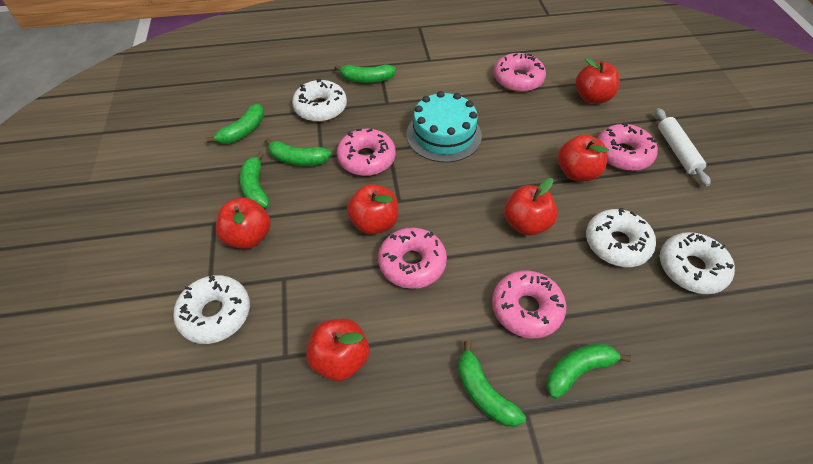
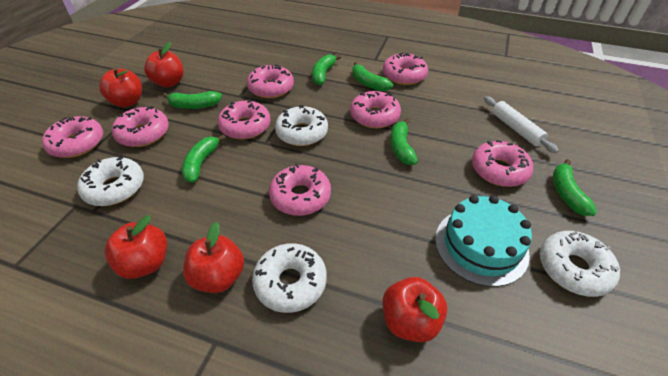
pink donut: [337,128,396,176] [378,227,447,289] [492,270,566,338] [494,53,546,92] [598,123,658,171] = 5 -> [42,116,103,158] [112,106,169,147] [217,99,271,140] [247,65,294,98] [269,163,331,216] [350,91,401,128] [383,52,428,85] [472,140,533,187] = 8
red apple: [216,198,271,249] [306,319,369,381] [347,184,398,235] [504,178,558,236] [558,135,609,181] [575,58,620,104] = 6 -> [99,68,142,107] [104,215,167,279] [144,42,184,87] [183,222,244,293] [383,277,447,342] = 5

